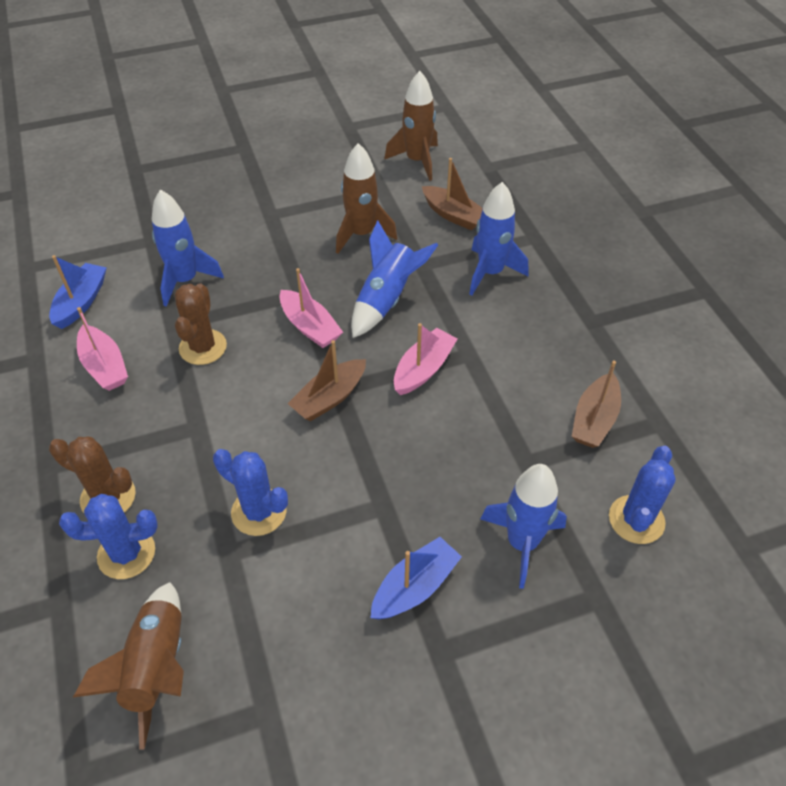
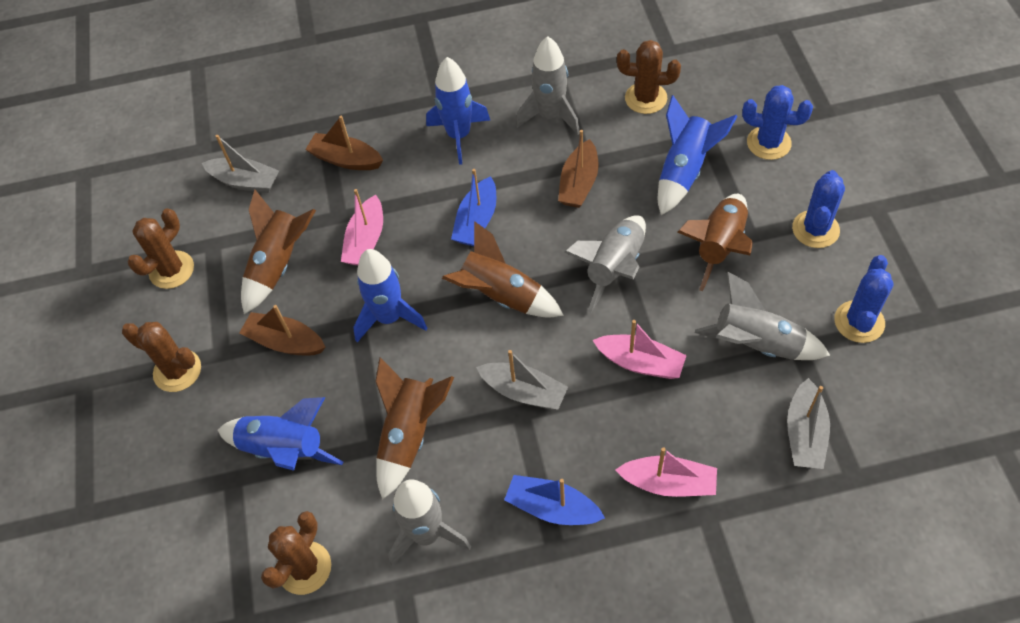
brown cactus: [49,437,136,513] [175,283,227,365] = 2 -> [122,322,201,392] [128,208,194,289] [261,511,331,595] [617,40,681,114] = 4
brown rocket: [73,582,184,749] [336,143,397,253] [384,71,438,181] = 3 -> [241,189,316,314] [375,357,454,500] [442,221,564,317] [677,194,753,291] = 4
grey boat: none = 0 -> [202,135,279,193] [476,350,568,410] [787,378,830,469] = 3
grey rocket: none = 0 -> [388,479,471,567] [516,36,580,135] [564,215,646,312] [695,272,830,360] = 4

